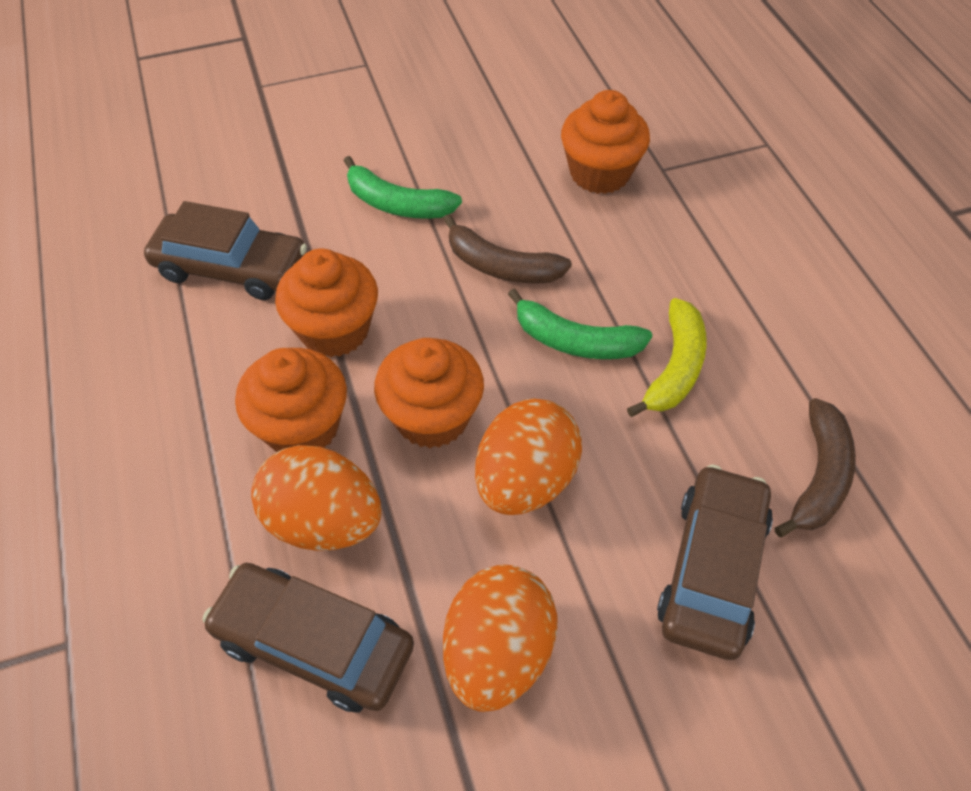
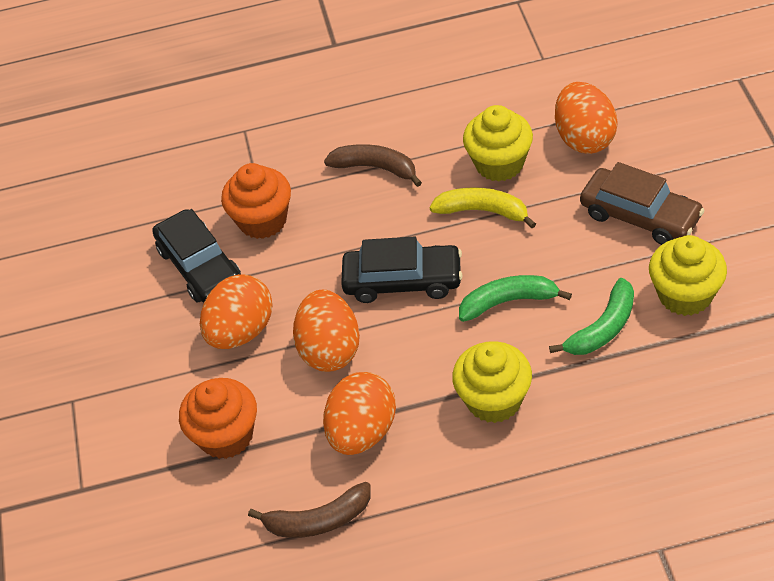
black car: none = 0 -> [152,209,241,303] [341,236,463,303] = 2
brown car: [144,201,307,300] [203,563,414,713] [657,464,773,660] = 3 -> [580,162,705,245] = 1
orange cupcake: [235,348,347,452] [275,248,378,357] [374,338,484,448] [561,90,650,194] = 4 -> [179,378,257,459] [221,163,291,239] = 2
orange egg: [251,445,381,551] [443,565,558,712] [475,399,582,515] = 3 -> [200,274,273,349] [293,290,360,372] [323,372,396,455] [555,82,618,154] = 4
yellow cupcake: none = 0 -> [452,341,532,423] [463,105,533,182] [649,235,727,316] = 3

